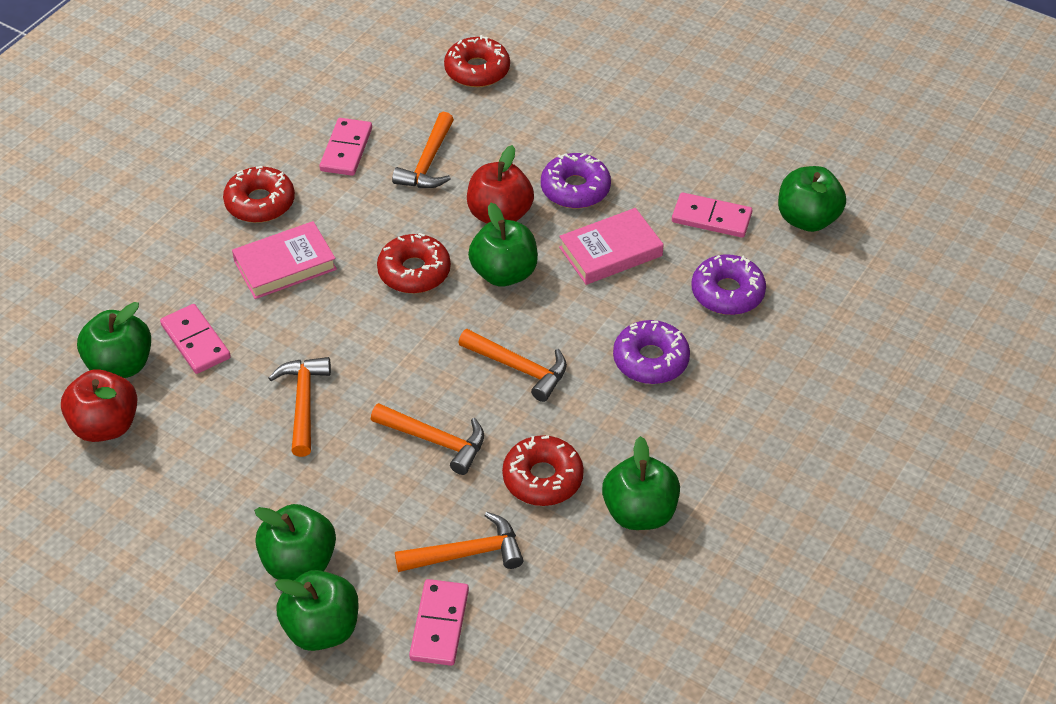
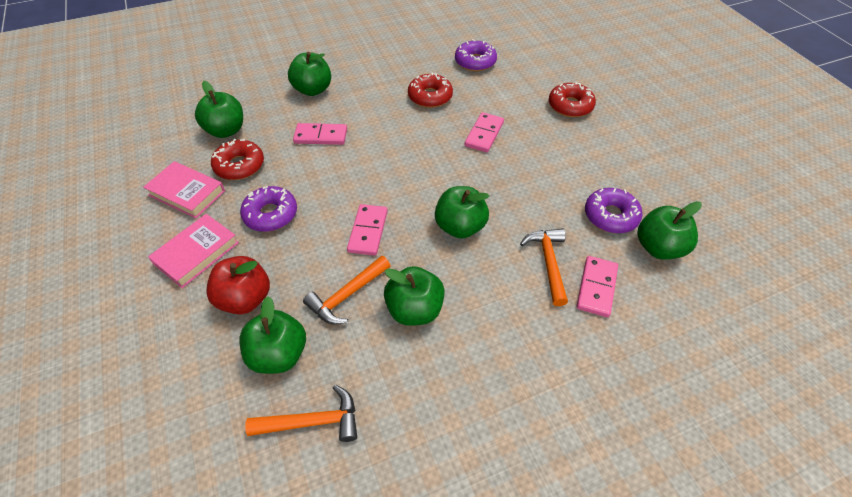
orange hammer: [269,357,331,457] [371,403,484,475] [392,112,454,188] [395,512,524,572] [459,329,567,402] = 5 -> [245,385,357,442] [303,256,391,325] [520,228,568,306] = 3
red apple: [61,369,138,442] [467,145,534,223] = 2 -> [206,256,270,314] = 1
red donut: [223,166,295,223] [377,233,451,293] [444,35,510,87] [502,435,584,506] = 4 -> [211,139,264,180] [408,72,453,108] [549,82,596,117] = 3

